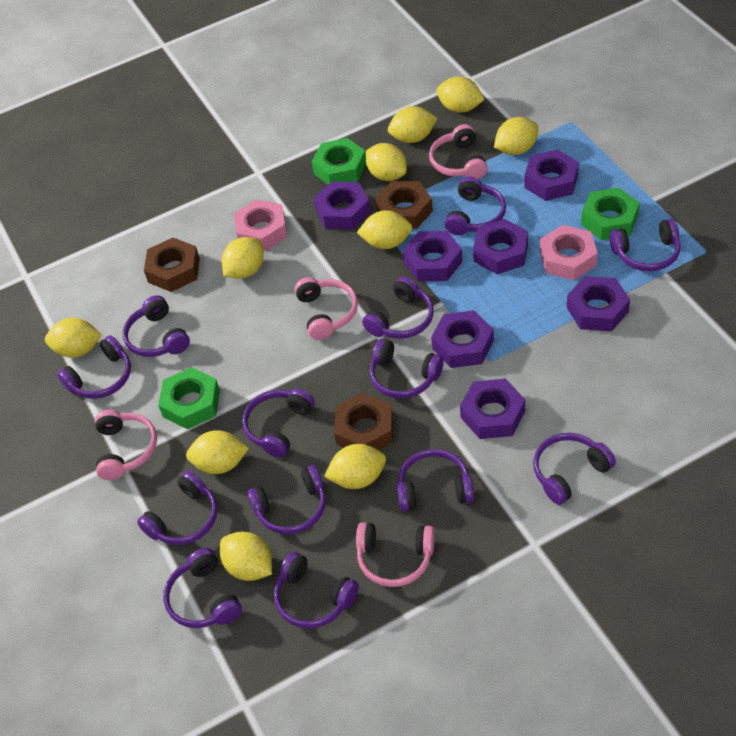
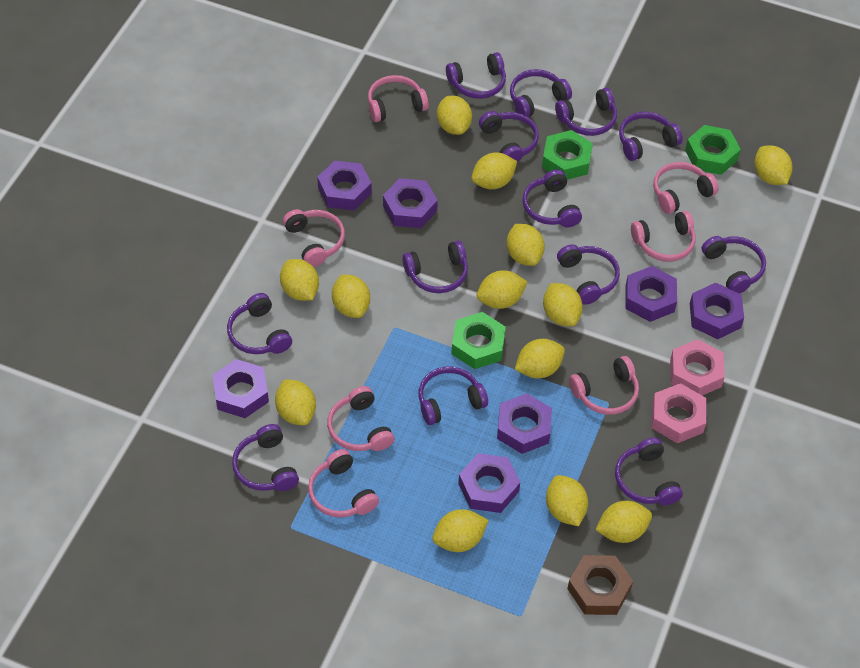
brown nut: [144,238,200,292] [334,392,393,450] [375,181,433,229] = 3 -> [567,555,633,615] = 1
pink headphones: [95,410,157,480] [294,277,358,340] [356,522,435,587] [429,124,488,179] = 4 -> [283,209,345,267] [308,449,379,518] [327,386,394,451] [368,75,429,122] [569,356,639,415] [631,211,696,262] [653,162,719,214] = 7
yellow lemon: [45,318,102,358] [186,430,249,474] [220,532,272,581] [222,237,264,279] [324,444,386,489] [357,210,412,249] [366,143,407,181] [388,106,437,143] [436,76,484,113] [494,117,538,155] = 10 -> [275,379,316,425] [280,259,319,301] [332,274,370,318] [432,509,489,552] [437,96,472,135] [471,153,517,189] [477,270,528,309] [507,224,545,266] [515,339,565,378] [543,283,583,326] [546,475,588,526] [596,501,652,543] [754,146,793,185] = 13

